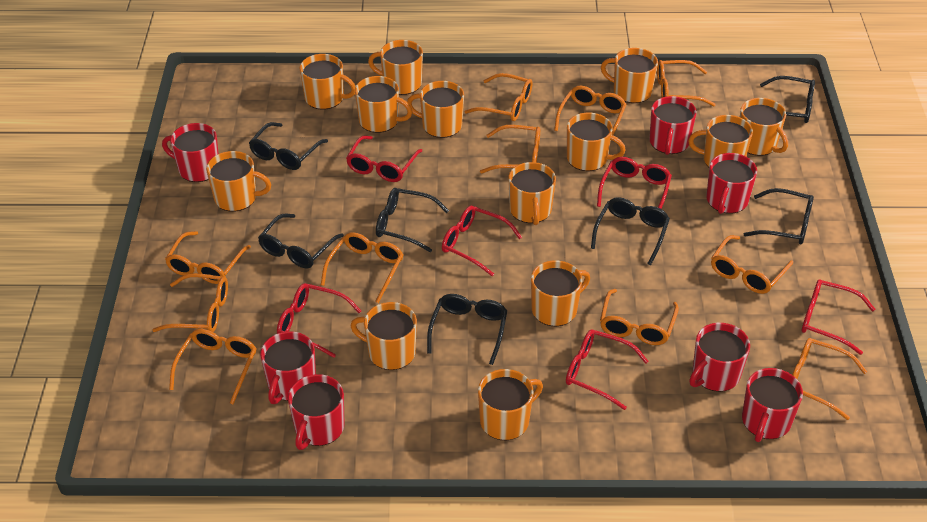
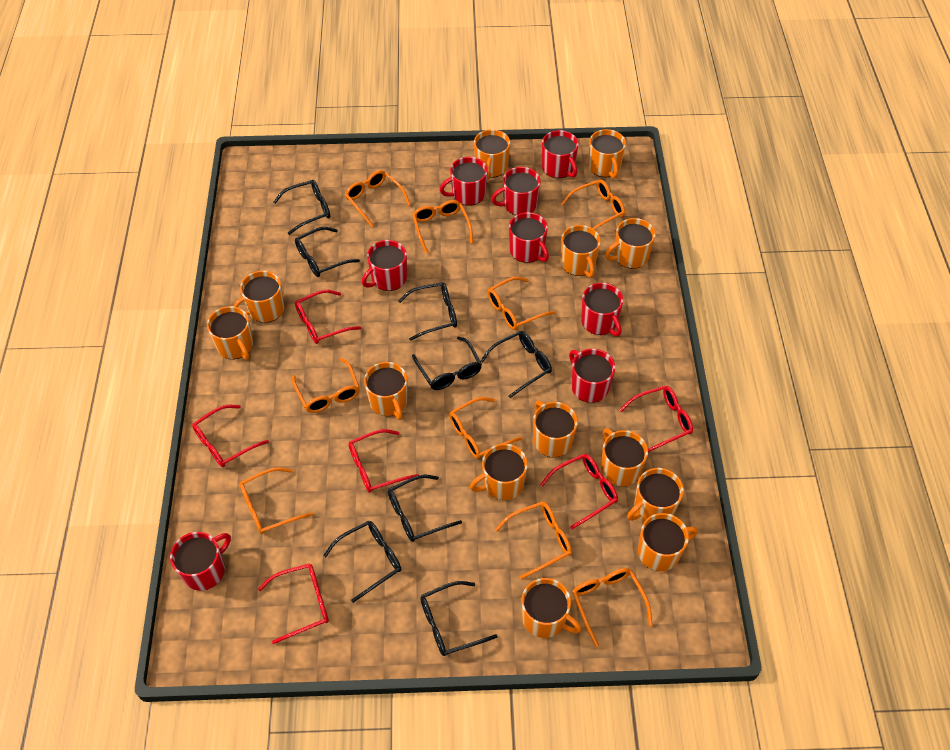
black glasses: [249,122,328,170] [258,214,344,268] [376,188,449,252] [427,294,507,365] [591,197,670,265] [744,188,814,245] [760,76,815,123] = 7 -> [273,180,330,235] [295,227,360,277] [323,521,401,603] [388,475,462,542] [398,282,457,341] [412,336,482,390] [420,581,498,656] [481,331,552,398] = 8
orange glasses: [152,273,228,332] [165,231,251,284] [169,329,257,404] [321,232,404,303] [464,73,533,121] [480,125,540,173] [554,86,627,135] [600,289,679,345] [657,60,716,107] [711,235,793,294] [792,338,867,420] = 11 -> [239,467,313,534] [292,358,360,413] [345,170,411,227] [412,200,473,254] [449,397,522,459] [488,276,555,330] [495,501,572,579] [561,180,625,230] [572,568,653,647] = 9
red mug: [162,123,219,182] [260,331,316,404] [288,374,344,450] [649,96,697,155] [690,323,750,392] [706,153,757,214] [742,368,803,442] = 7 -> [170,532,231,591] [362,240,407,291] [440,157,488,206] [491,167,541,215] [509,212,549,263] [542,130,579,178] [569,349,615,403] [581,283,623,336] = 8

